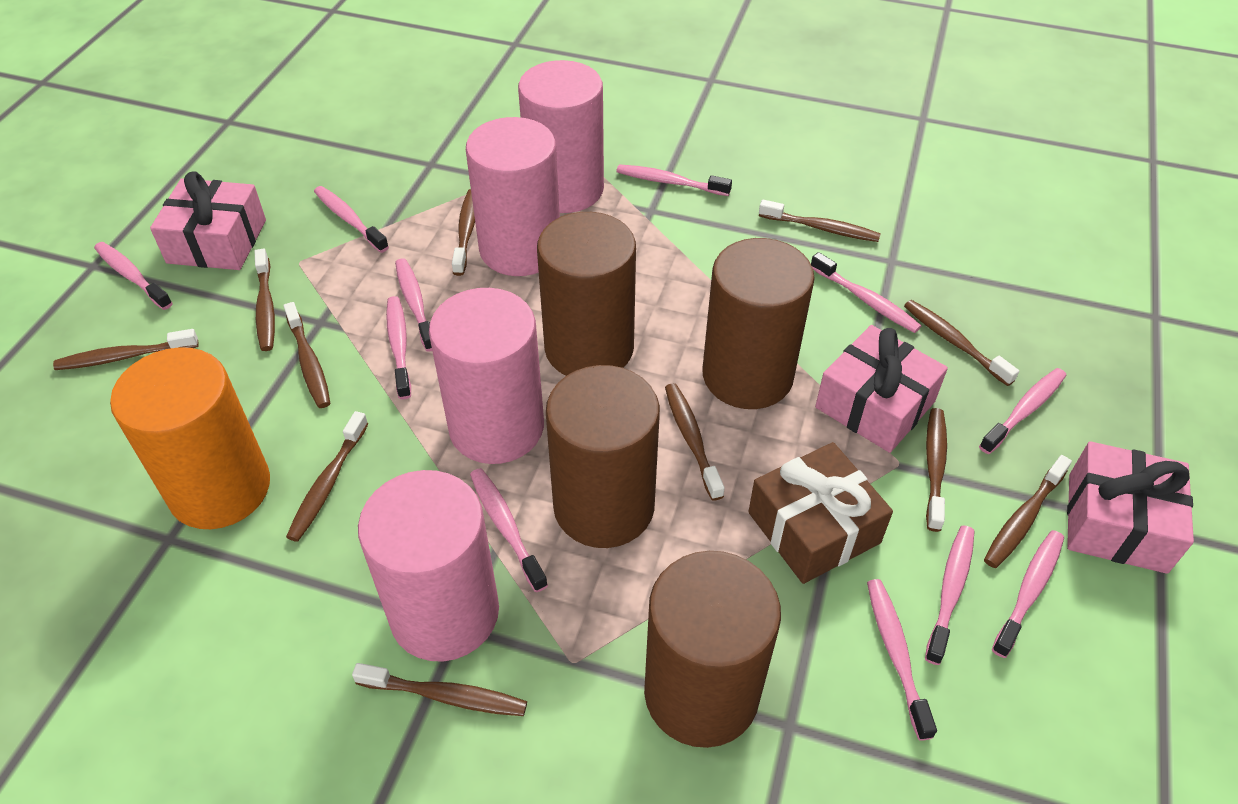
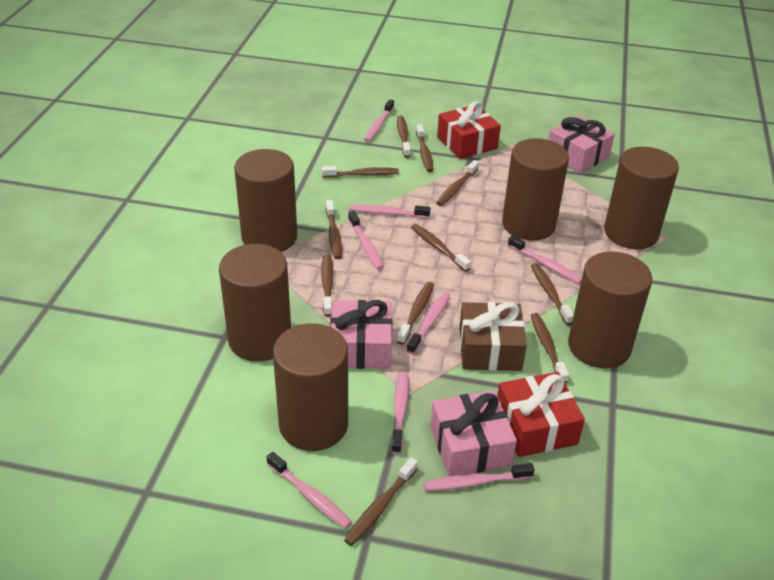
brown cylinder: [537,212,636,376] [546,365,660,548] [644,551,781,748] [702,238,815,409] = 4 -> [219,244,291,362] [234,149,297,252] [273,323,348,451] [502,138,569,241] [568,251,652,369] [604,147,679,249] = 6
orange cylinder: [110,347,270,529] = 1 -> none = 0
pink cylinder: [358,470,499,662] [429,288,544,464] [466,117,560,276] [518,60,604,213] = 4 -> none = 0
pink toothbrush: [94,242,173,310] [314,186,389,253] [386,296,411,399] [395,258,432,352] [470,468,548,592] [616,164,732,196] [811,252,921,333] [867,579,937,741] [925,525,975,665] [979,368,1067,454] [992,530,1064,658] = 11 -> [267,452,352,529] [348,211,384,270] [349,205,430,218] [364,99,394,142] [391,372,409,454] [407,292,450,354] [424,463,535,491] [508,235,582,284] = 8
red gift: none = 0 -> [437,101,501,159] [497,372,585,457] = 2

